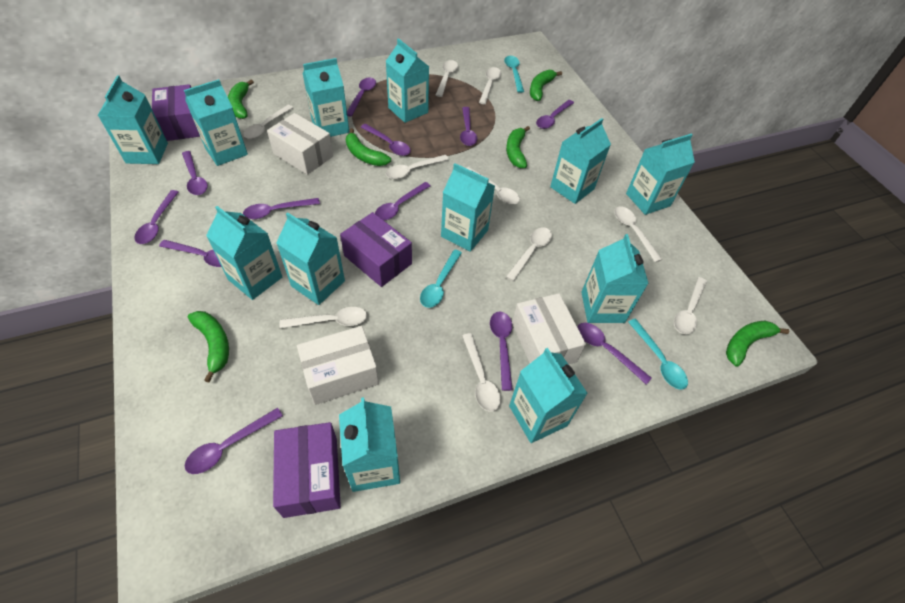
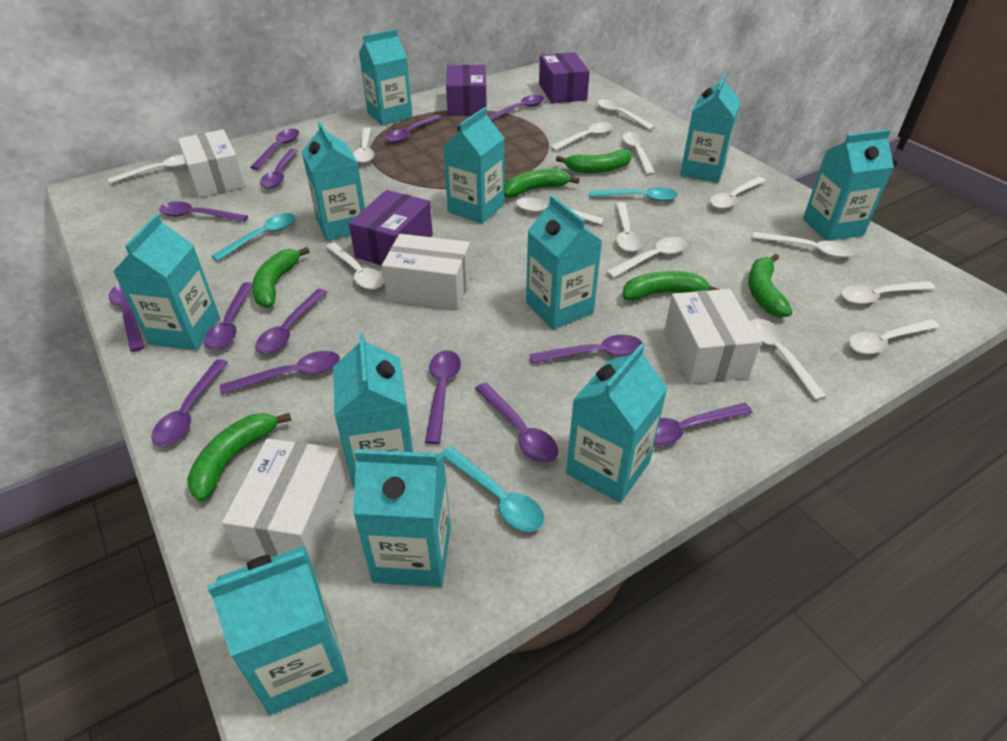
purple spoon: [134,190,179,244] [159,240,221,267] [182,151,208,195] [185,408,283,474] [243,198,320,219] [347,77,376,117] [361,124,411,156] [375,182,431,220] [460,107,477,146] [490,312,513,391] [536,100,574,129] [577,323,652,384] = 12 -> [109,284,144,352] [151,359,228,446] [159,202,248,222] [204,282,252,350] [220,351,340,395] [250,129,299,170] [255,289,328,354] [260,149,298,188] [385,115,442,143] [425,350,461,444] [475,382,558,463] [488,95,544,121] [529,335,643,363] [654,403,753,446] = 14
turquoise carton: [98,75,168,164] [184,79,248,166] [206,206,282,300] [276,212,345,305] [303,58,349,137] [339,397,400,492] [386,38,429,123] [441,163,495,252] [509,348,588,443] [550,118,611,204] [581,234,649,323] [626,134,695,215] = 12 -> [113,214,220,350] [207,546,348,715] [302,121,365,241] [333,332,413,488] [353,449,451,587] [359,29,412,125] [444,107,504,224] [526,195,602,329] [566,344,668,503] [680,74,740,183] [803,129,894,241] = 11
white box: [267,113,333,175] [297,326,379,405] [512,293,586,365] = 3 -> [178,129,245,197] [222,438,348,568] [382,234,471,310] [664,289,761,384] = 4
white spoon: [243,105,293,139] [279,307,367,328] [386,155,449,179] [436,60,458,97] [462,333,501,412] [467,167,520,204] [479,67,501,104] [506,227,552,281] [614,206,662,262] [674,277,707,334] = 10 -> [108,155,187,184] [326,242,384,290] [353,127,374,163] [516,197,604,225] [550,122,613,151] [597,99,655,130] [606,237,687,278] [615,202,642,252] [622,132,655,175] [710,177,766,209] [750,319,827,401] [752,232,854,258] [841,281,935,304] [848,319,940,354] = 14

